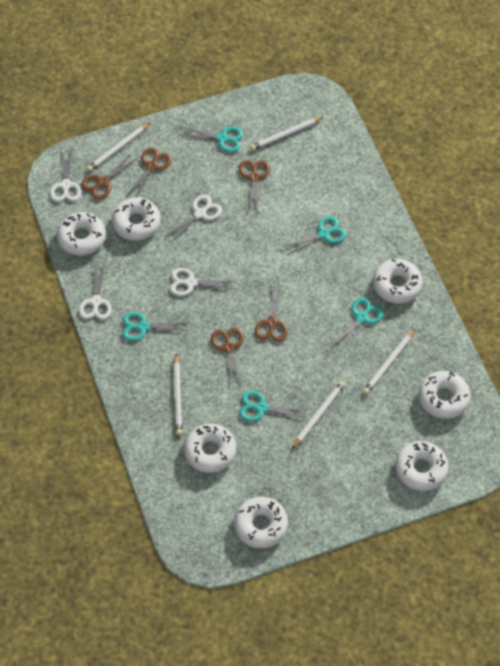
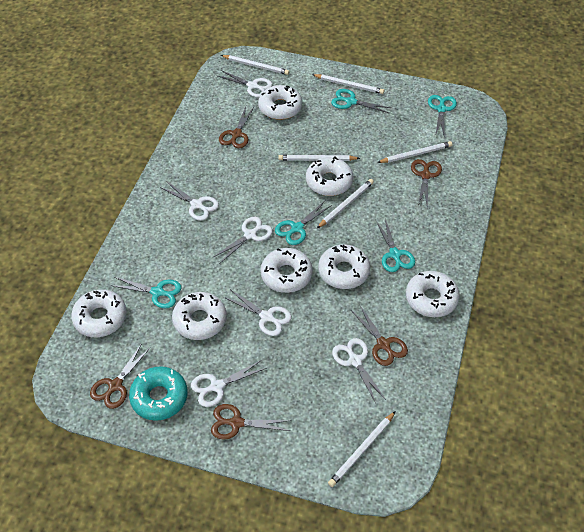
turquoise donut: none = 0 -> [129,366,188,421] = 1
white pencil: [87,123,150,171] [174,354,182,435] [251,117,323,150] [292,381,345,449] [363,329,415,394] = 5 -> [221,55,289,75] [278,155,360,161] [312,74,384,94] [317,179,374,228] [328,411,396,487] [377,141,452,163] = 6
white scissors: [50,151,81,202] [79,262,112,320] [166,195,222,243] [170,268,236,296] = 4 -> [160,181,219,221] [191,360,267,407] [214,217,273,263] [218,70,273,98] [224,290,292,336] [332,338,386,403] = 6

